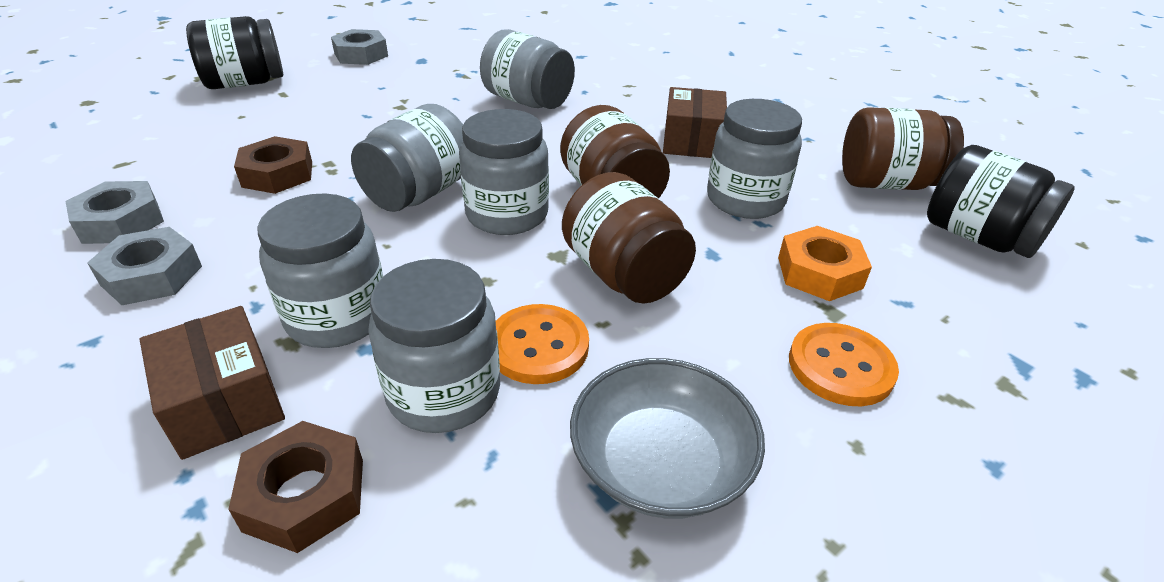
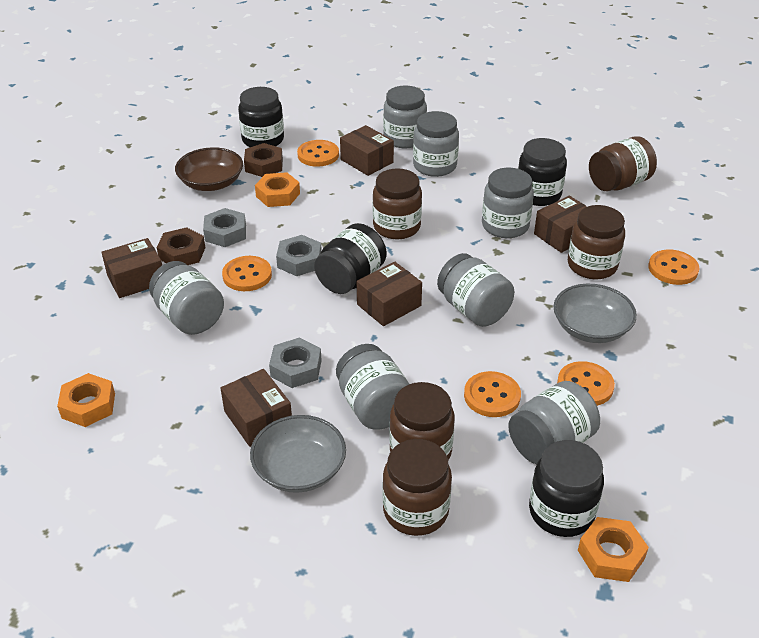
black jar: [186,16,283,89] [927,145,1075,258] = 2 -> [238,87,284,147] [314,223,387,294] [518,138,567,206] [529,440,604,537] = 4
brown bowl: none = 0 -> [175,147,243,191] = 1
brown box: [140,306,285,460] [663,87,727,158] = 2 -> [101,238,162,298] [221,369,292,447] [340,125,394,176] [356,262,422,326] [534,196,587,253] = 5
brown jar: [560,105,670,198] [562,172,696,304] [842,108,964,190] = 3 -> [373,168,422,239] [383,439,452,536] [389,382,455,460] [568,205,625,279] [589,136,657,191] = 5
grey bowl: [570,358,765,519] = 1 -> [250,415,346,493] [553,284,637,343] = 2
grey jar: [257,194,383,348] [351,104,463,212] [368,259,500,433] [459,109,549,235] [480,29,575,109] [707,99,802,219] = 6 -> [149,261,224,335] [336,344,409,430] [383,86,427,148] [413,111,459,177] [437,253,514,327] [482,168,534,238] [508,381,600,464] = 7
orange button: [496,304,589,384] [789,323,899,406] = 2 -> [222,256,272,291] [297,140,339,167] [464,371,521,417] [557,361,615,406] [648,250,699,285] = 5
orange nut: [778,226,872,301] = 1 -> [57,373,115,427] [255,172,300,207] [578,517,649,582] = 3

